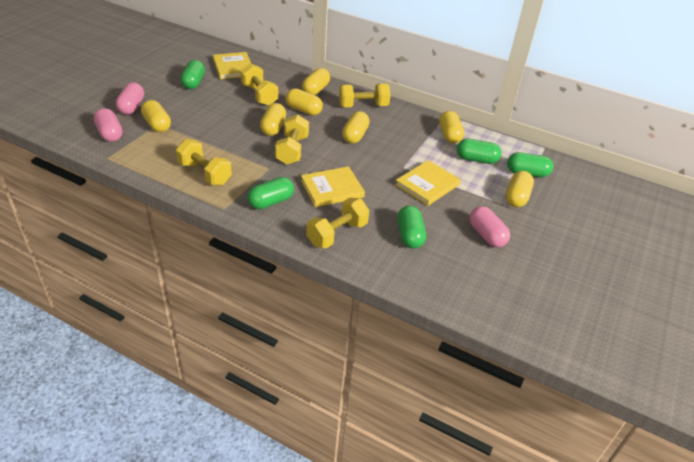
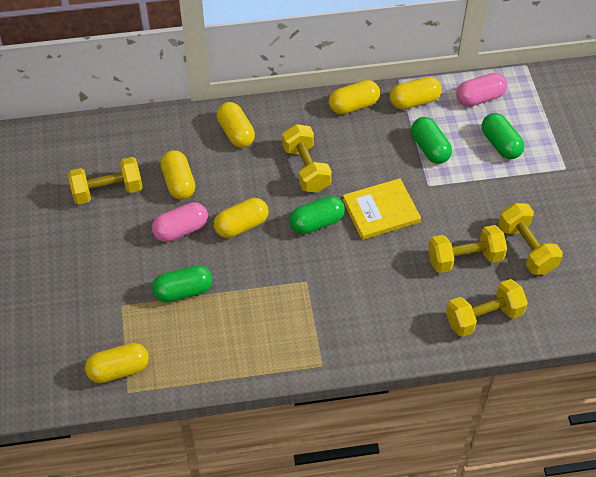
green capsule: [180,60,205,89] [247,177,294,209] [397,205,426,249] [457,139,501,164] [507,152,553,177] = 5 -> [152,265,212,303] [289,196,345,234] [411,117,452,164] [482,113,525,159] = 4
pink capsule: [94,108,122,142] [116,83,144,114] [469,206,510,247] = 3 -> [152,202,208,242] [456,73,507,107] = 2
yellow book: [213,52,251,79] [301,166,365,207] [395,160,461,206] = 3 -> [343,178,421,240] = 1
yellow capsule: [141,100,171,132] [260,103,286,136] [285,88,323,116] [302,68,330,95] [342,111,370,144] [439,111,464,144] [506,171,534,207] = 7 -> [85,343,149,383] [161,150,195,200] [214,198,268,238] [217,102,255,148] [329,80,380,114] [390,77,442,110] = 6

